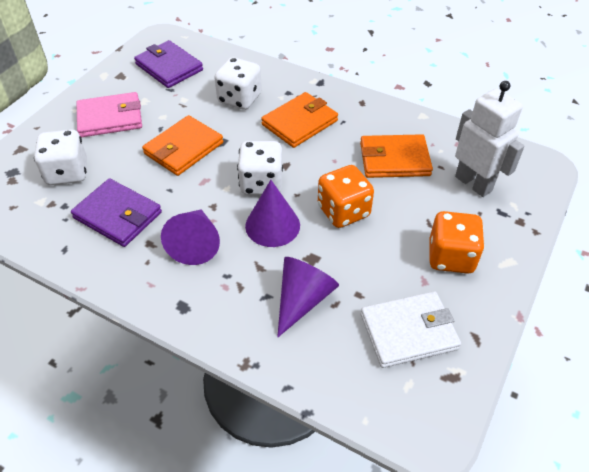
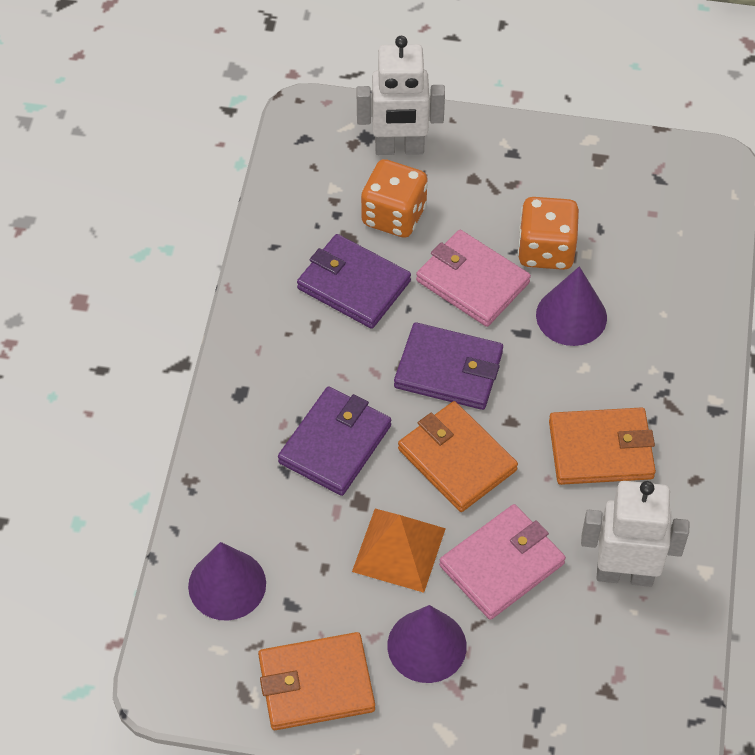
orange pyramid: none = 0 -> [352,509,446,593] = 1
pink wallet: [76,92,142,137] = 1 -> [416,230,531,327] [439,504,566,620] = 2
purple wallet: [71,178,162,247] [134,40,203,88] = 2 -> [278,386,391,496] [297,234,411,329] [394,322,503,410] = 3
white dice: [34,130,87,185] [214,57,262,110] [237,141,283,195] = 3 -> none = 0
white robot: [455,81,524,197] = 1 -> [356,36,445,155] [581,481,690,587] = 2
white wallet: [361,291,461,368] = 1 -> none = 0

